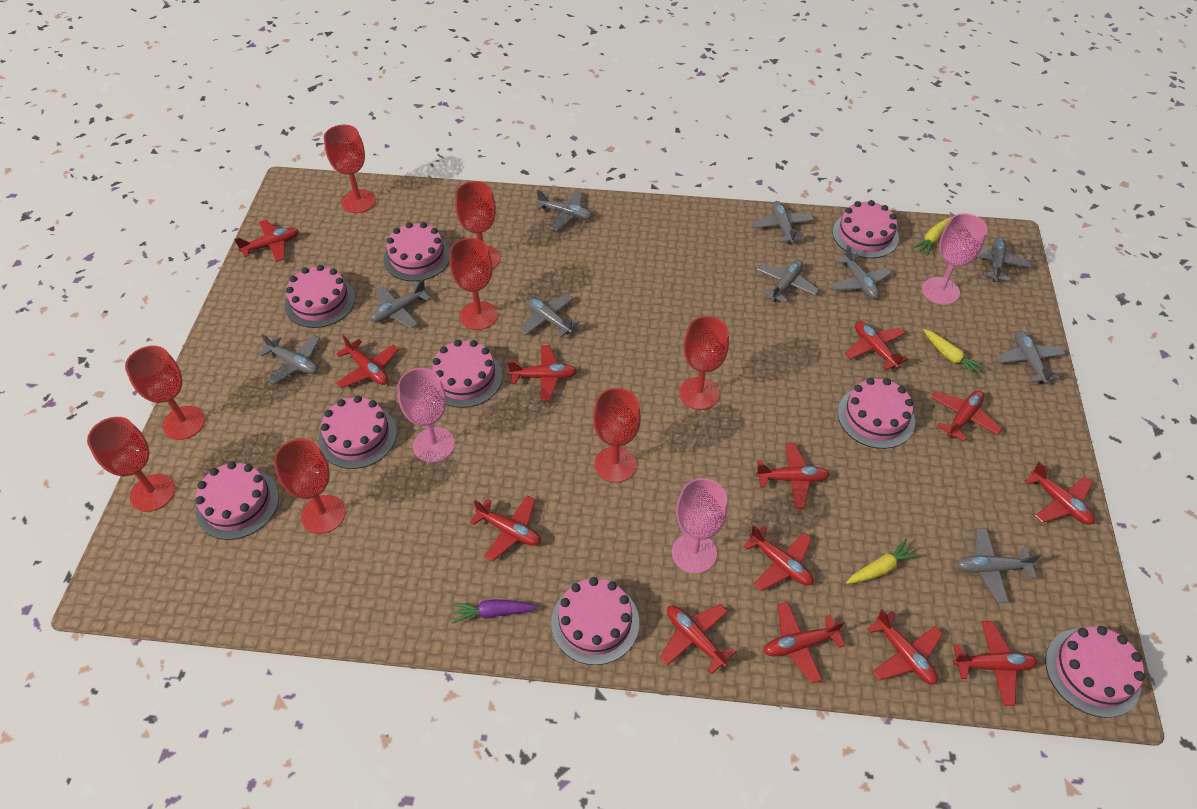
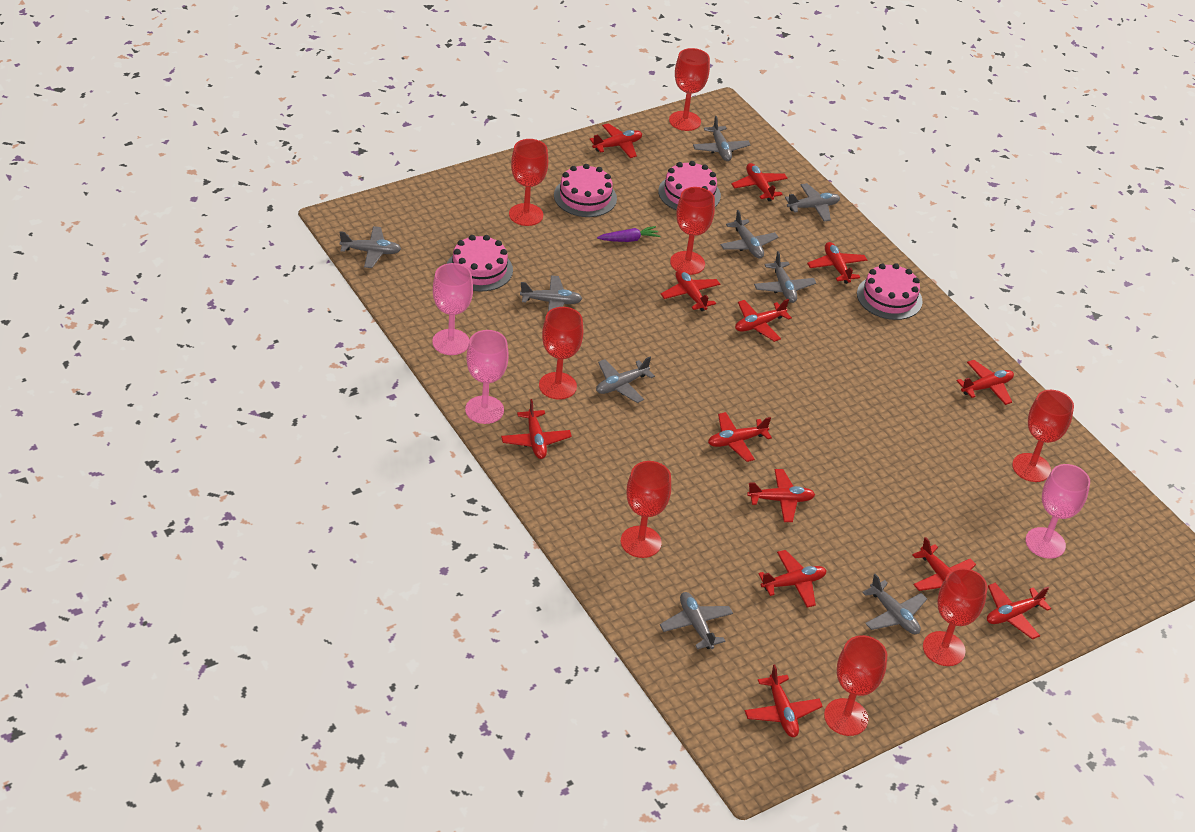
grey plane: [259,334,320,385] [370,279,431,328] [520,294,579,338] [535,190,592,231] [752,201,814,245] [756,260,819,303] [831,245,892,299] [956,528,1042,603] [977,237,1031,282] [996,331,1065,384] = 10 -> [340,226,401,268] [520,275,582,312] [596,357,655,403] [660,592,733,649] [693,116,750,161] [720,210,778,258] [754,251,816,303] [785,183,840,222] [862,574,927,634] = 9
pink cake: [195,461,279,540] [285,265,355,328] [319,396,397,469] [384,222,450,282] [431,340,502,408] [551,577,639,665] [832,200,899,258] [838,378,915,449] [1045,626,1145,718] = 9 -> [447,235,513,291] [554,164,617,217] [658,161,721,210] [857,263,923,320] = 4
yellow carrot: [846,539,920,584] [913,217,952,256] [924,329,986,377] = 3 -> none = 0

